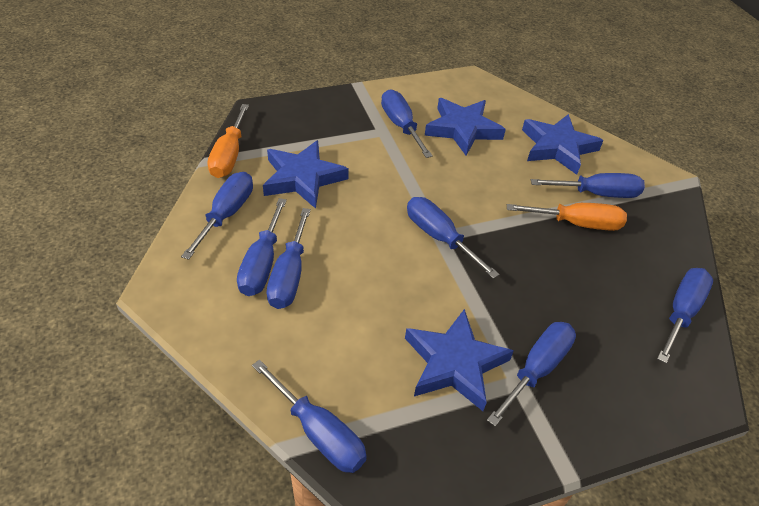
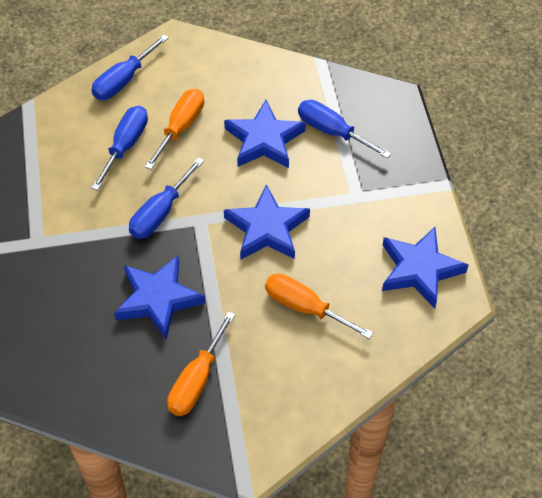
blue screwdriver: [181,172,253,260] [237,198,287,296] [252,359,367,473] [266,208,311,309] [381,89,433,158] [407,197,499,279] [487,322,576,426] [531,173,645,198] [657,268,713,364] = 9 -> [91,34,169,100] [91,106,148,191] [129,158,204,239] [298,100,391,158] = 4
orange screwdriver: [208,104,249,178] [507,203,627,231] = 2 -> [145,89,204,169] [167,311,235,416] [265,274,373,339] = 3

